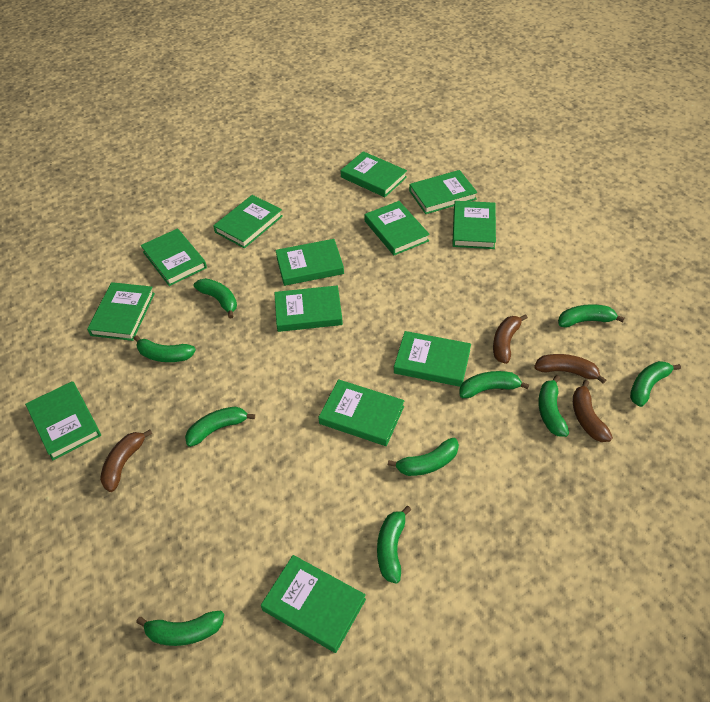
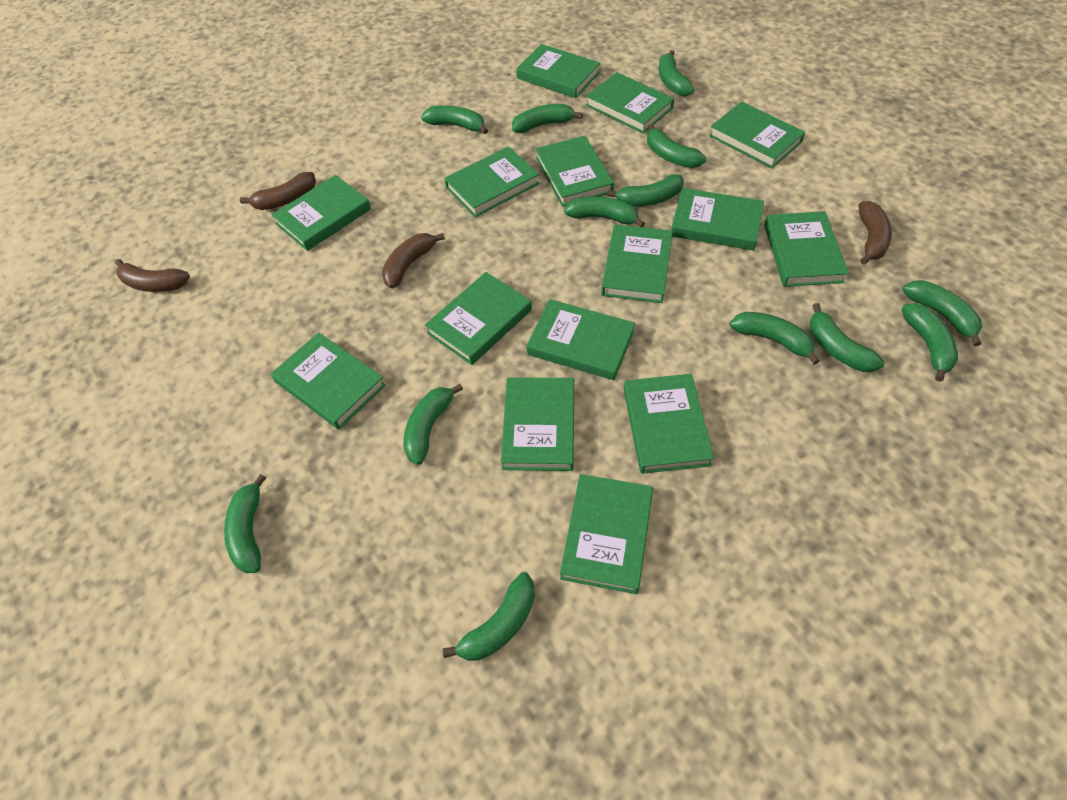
green banana: [133,335,196,362] [136,611,224,646] [185,407,255,447] [194,278,237,318] [377,506,411,584] [388,438,459,476] [459,371,529,398] [538,375,569,437] [558,304,625,328] [630,361,681,407] = 10 -> [224,474,266,573] [404,384,463,465] [421,105,488,134] [443,572,535,661] [512,104,583,133] [564,196,645,227] [607,174,684,207] [647,124,706,168] [659,50,694,96] [730,312,819,365] [810,303,885,372] [901,303,958,382] [903,280,982,346] = 13
green book: [25,381,101,460] [87,282,155,341] [141,228,207,286] [213,195,283,248] [261,555,366,653] [274,285,343,332] [275,239,344,286] [318,379,404,446] [341,151,407,197] [364,201,430,256] [394,331,471,387] [409,170,477,214] [452,201,496,249] = 13 -> [271,175,371,251] [271,332,386,430] [425,272,532,365] [444,146,540,217] [501,377,574,471] [516,44,600,98] [526,299,635,380] [536,136,614,207] [560,474,653,594] [586,72,674,134] [601,224,673,303] [624,374,714,474] [671,188,764,251] [709,101,805,169] [764,211,849,287] = 15

